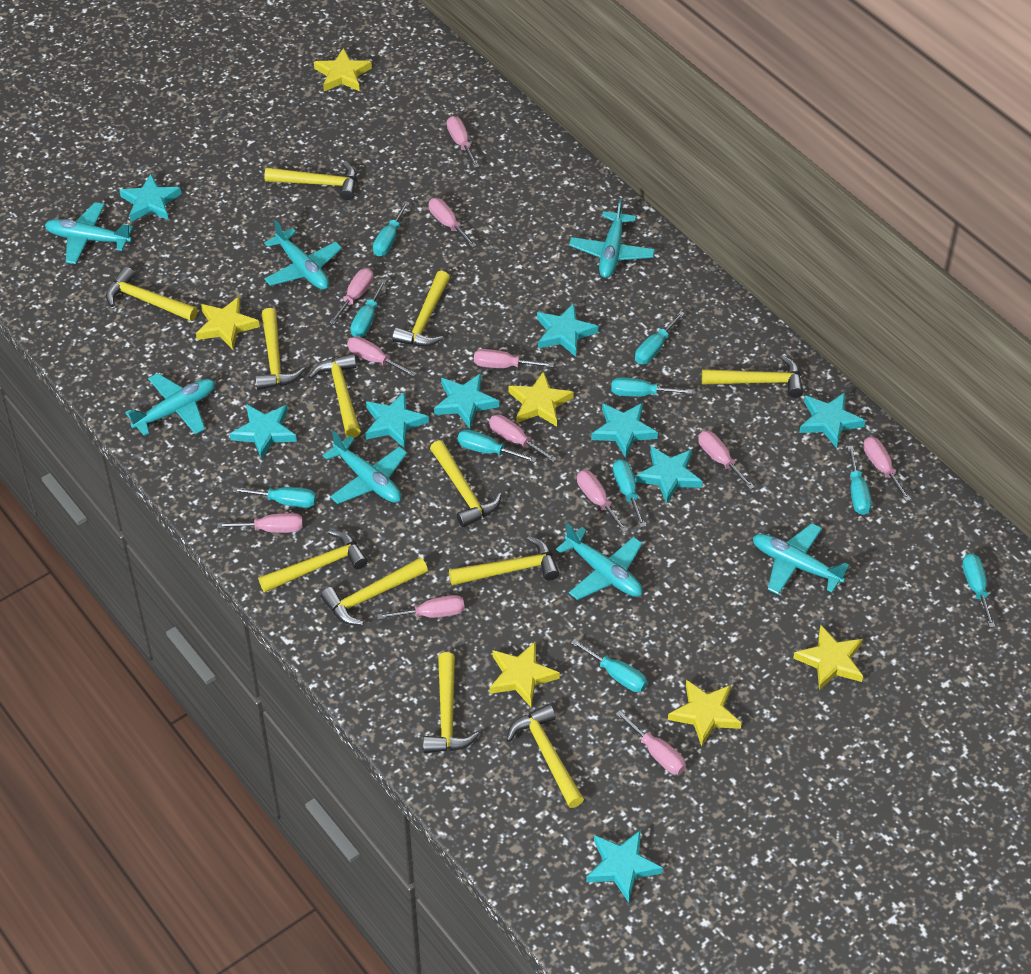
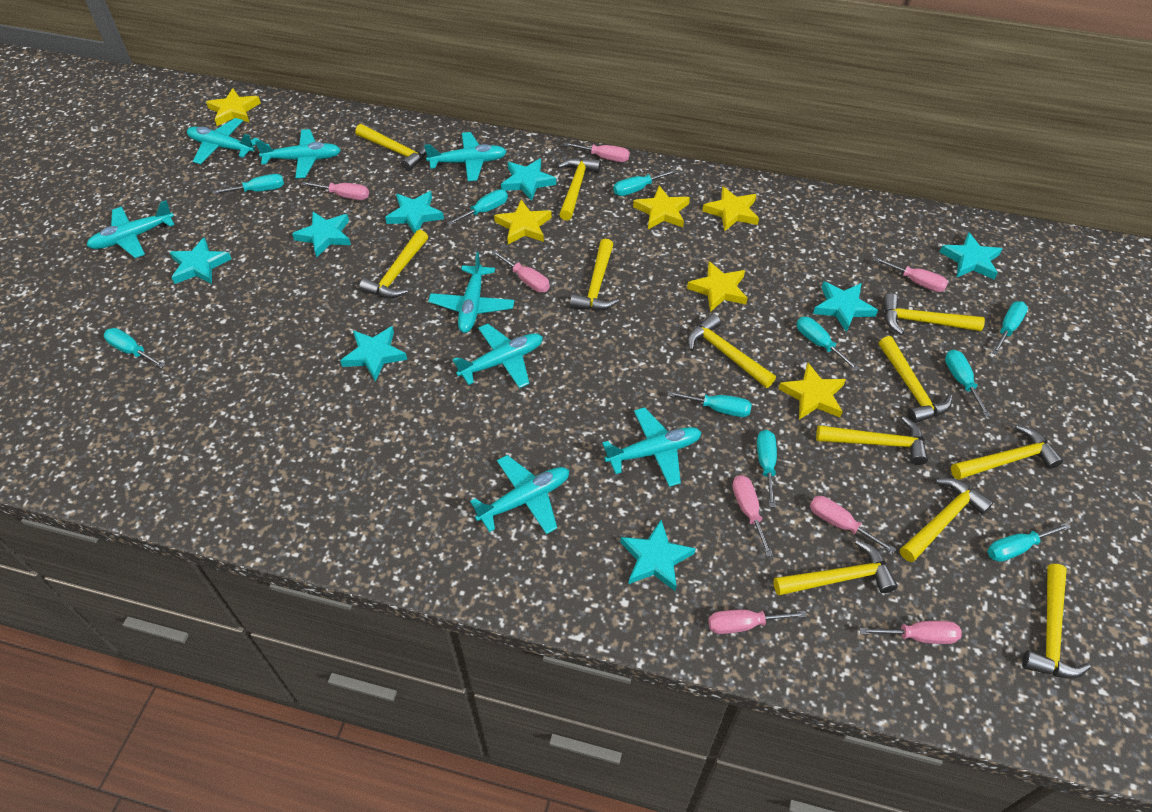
pink screwdriver: [217,513,303,533] [329,268,373,324] [347,336,417,377] [377,595,465,620] [429,198,477,248] [447,116,479,168] [474,349,554,368] [489,415,557,462] [577,470,628,533] [616,710,686,774] [698,431,755,490] [863,437,911,501] = 12 -> [302,181,369,200] [492,250,550,292] [564,142,630,162] [708,610,807,634] [732,475,773,557] [810,496,896,553] [860,621,962,644] [873,257,948,292] = 8
turquoise plane: [45,202,133,264] [125,373,215,436] [264,220,342,290] [323,431,407,504] [556,523,643,600] [569,199,655,278] [753,523,850,595] = 7 -> [87,200,175,258] [187,118,259,164] [255,129,341,178] [424,132,507,181] [428,252,514,333] [453,324,543,388] [470,455,569,534] [602,407,702,487] = 8
turquoise star: [119,174,181,221] [230,404,297,460] [365,391,429,449] [434,373,499,429] [537,303,598,357] [586,830,663,903] [591,403,658,458] [635,446,703,504] [799,392,866,448] = 9 -> [170,237,231,284] [292,212,351,258] [340,326,407,381] [385,191,444,234] [501,158,556,201] [620,520,696,592] [813,281,878,332] [940,233,1002,280] = 8

